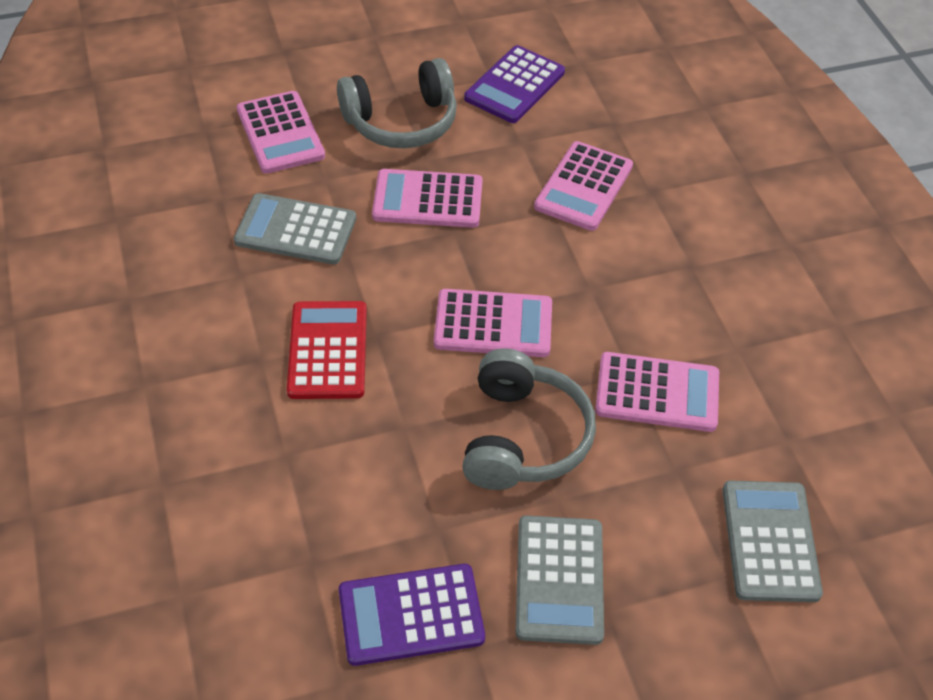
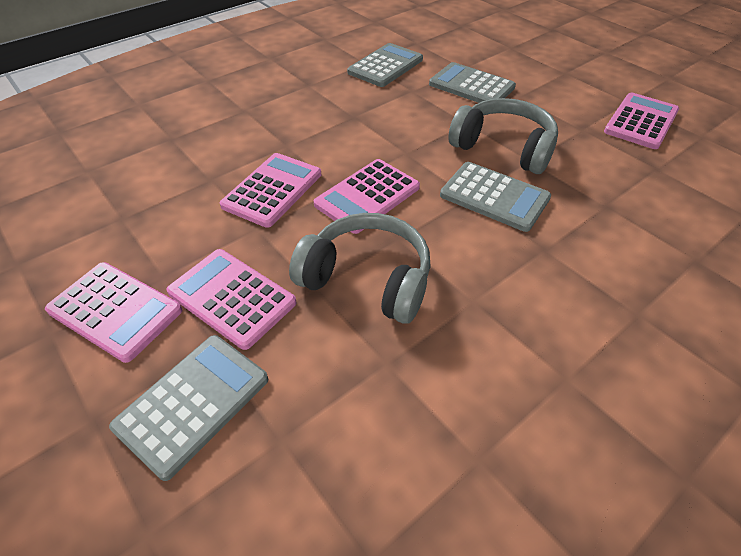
grey calculator: [234,193,356,264] [516,515,604,645] [722,481,823,602] = 3 -> [109,335,268,481] [347,43,423,87] [429,62,516,103] [440,162,551,232] = 4
purple calculator: [339,564,485,666] [464,45,565,123] = 2 -> none = 0
red calculator: [287,301,367,399] = 1 -> none = 0

